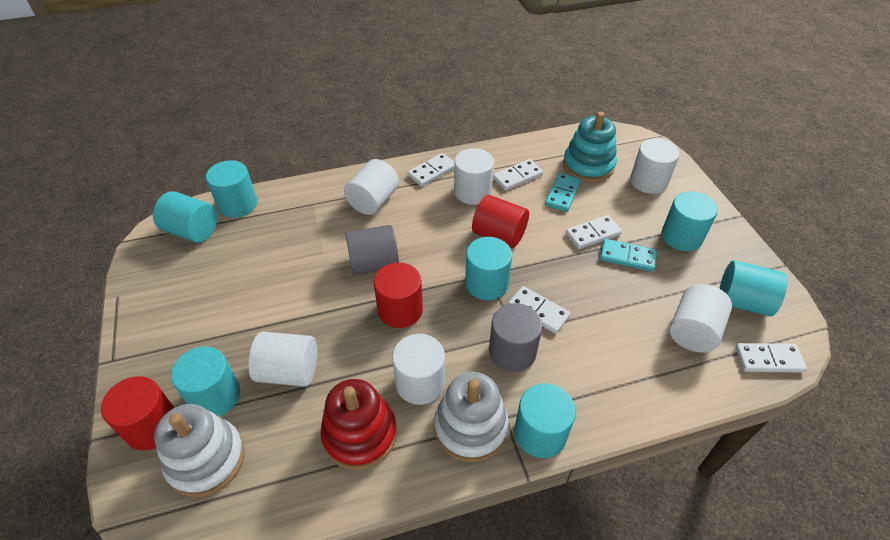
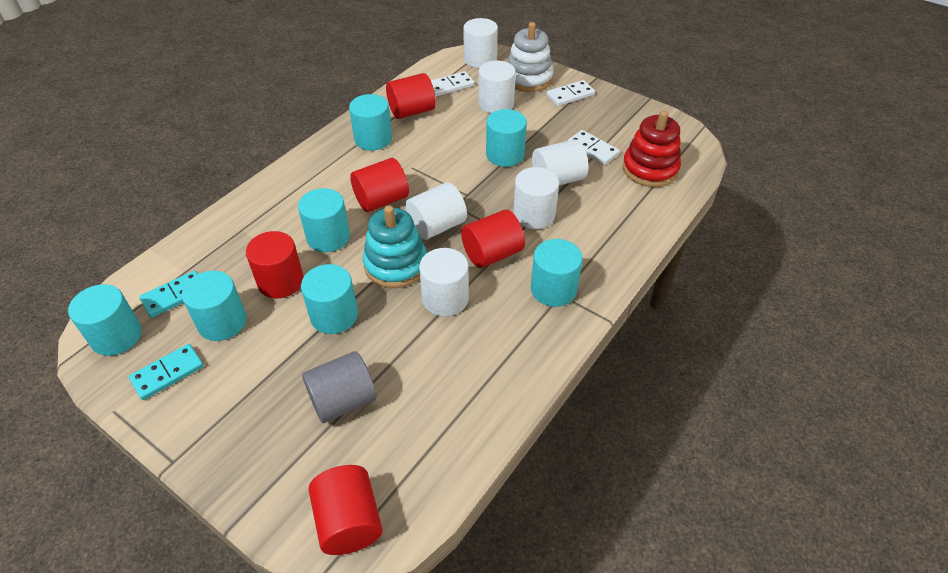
grey cylinder: [346,225,399,275] [489,303,543,372] = 2 -> [302,351,377,423] = 1
red cylinder: [101,376,175,451] [374,263,423,328] [472,195,529,248] = 3 -> [246,231,304,298] [309,465,383,555] [350,158,409,212] [386,73,436,119] [461,210,525,268] = 5
white domino: [408,153,454,187] [493,159,543,191] [508,286,571,334] [565,215,622,249] [735,343,807,373] = 5 -> [431,71,474,97] [546,80,595,106] [568,130,620,165] = 3
white stacking toy: [154,404,245,497] [434,372,509,462] = 2 -> [507,22,554,92] = 1

